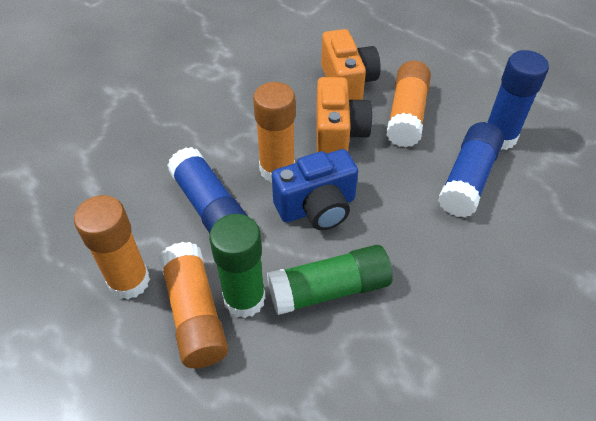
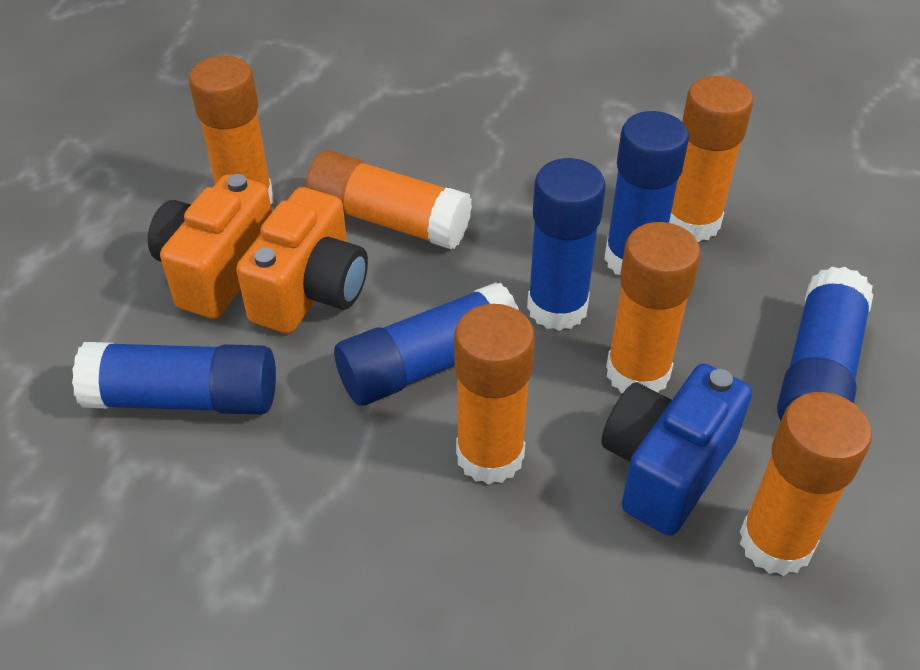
blue glue stick: [167,147,247,233] [438,122,504,218] [488,50,549,150] = 3 -> [72,342,276,415] [334,282,519,406] [527,158,606,331] [604,111,689,275] [777,267,873,421] = 5
green glue stick: [209,214,265,318] [267,245,393,315] = 2 -> none = 0
orange glue stick: [74,195,150,300] [160,242,228,368] [253,82,295,183] [386,60,431,147] = 4 -> [189,56,274,204] [305,150,472,249] [454,304,535,485] [606,222,701,393] [669,76,753,242] [740,392,872,576] = 6

